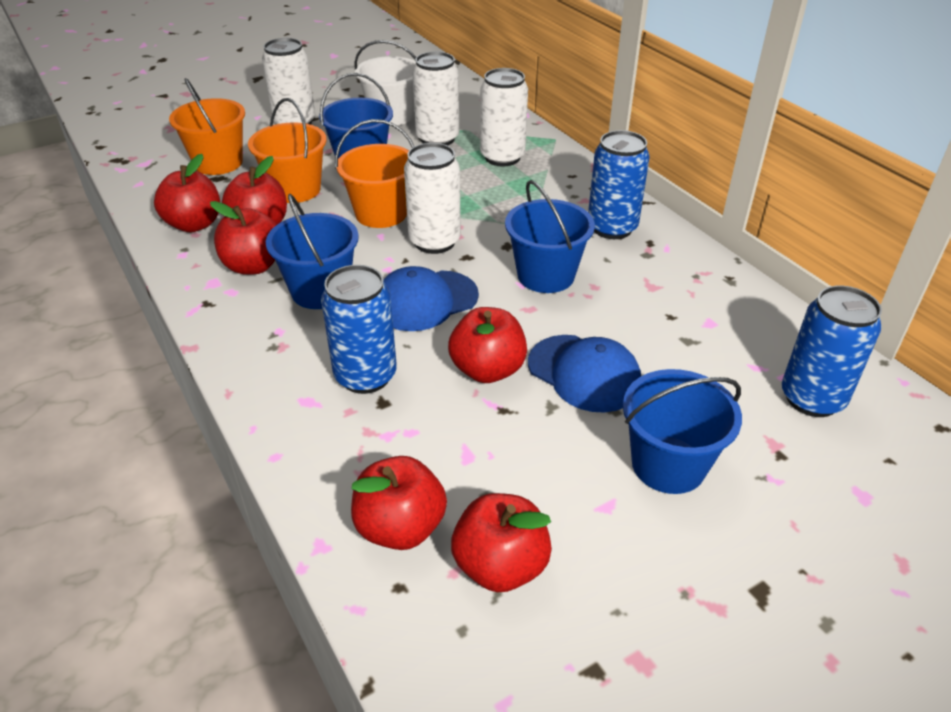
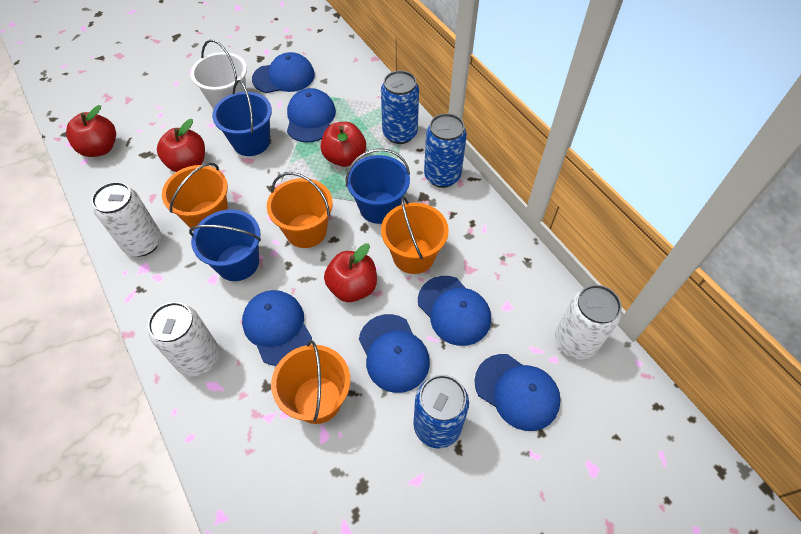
blue bucket: [266,194,359,309] [319,73,393,159] [505,180,595,293] [623,369,742,494] = 4 -> [189,209,261,281] [212,80,272,156] [346,148,410,224] = 3
blue cap: [383,266,479,331] [528,335,641,413] = 2 -> [242,290,312,366] [252,52,315,93] [287,88,336,143] [359,314,430,393] [418,276,491,346] [474,354,561,431] = 6
orange bucket: [169,78,245,175] [248,98,326,203] [335,119,414,228] = 3 -> [162,163,228,231] [267,172,333,248] [271,340,350,424] [381,197,449,274] = 4
red apple: [154,154,220,232] [210,201,277,275] [222,156,287,225] [351,456,447,550] [448,307,527,383] [451,493,552,592] = 6 -> [66,105,116,157] [157,119,205,172] [320,122,366,167] [324,243,377,302] = 4
white can: [262,38,315,125] [404,143,461,254] [412,51,459,146] [480,68,528,166] = 4 -> [92,182,161,256] [148,302,219,377] [555,285,621,359] = 3

